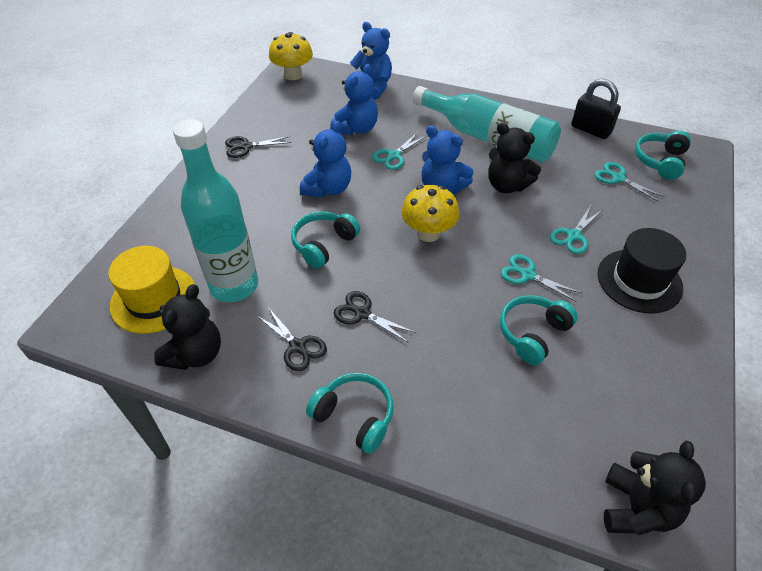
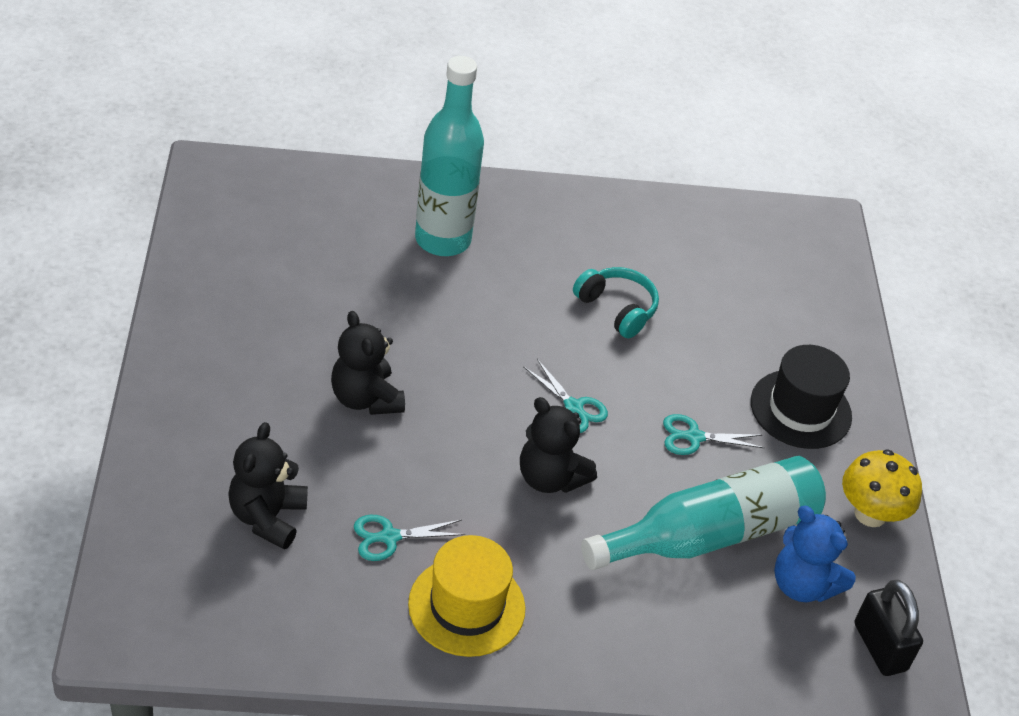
black scissors: [225,136,291,158] [256,307,327,371] [334,291,416,342] = 3 -> none = 0
blue teddy bear: [300,121,351,198] [330,64,378,135] [350,22,392,100] [421,126,474,194] = 4 -> [774,506,856,602] = 1
turquoise headphones: [291,211,360,269] [306,373,394,454] [500,295,578,365] [635,131,691,180] = 4 -> [573,267,659,338] = 1
turquoise scissors: [372,132,427,170] [501,254,581,302] [550,207,602,254] [595,162,665,202] = 4 -> [354,515,466,561] [523,359,608,433] [663,414,764,455] = 3
yellow mushroom: [269,32,313,80] [401,185,459,242] = 2 -> [842,449,922,527] = 1

